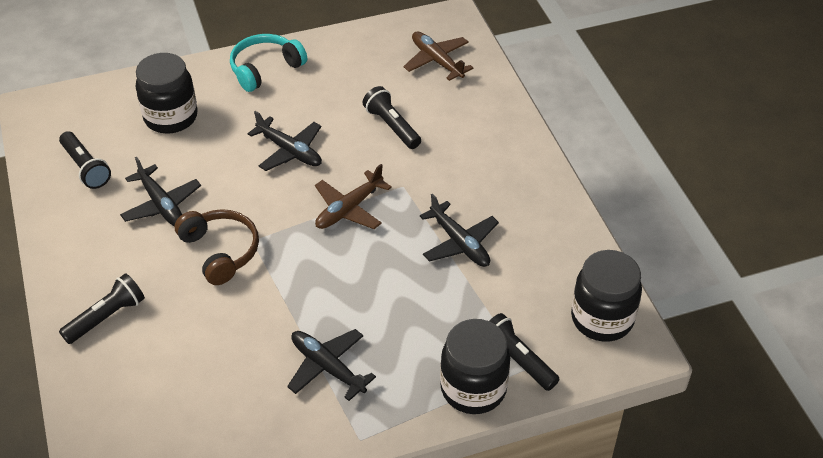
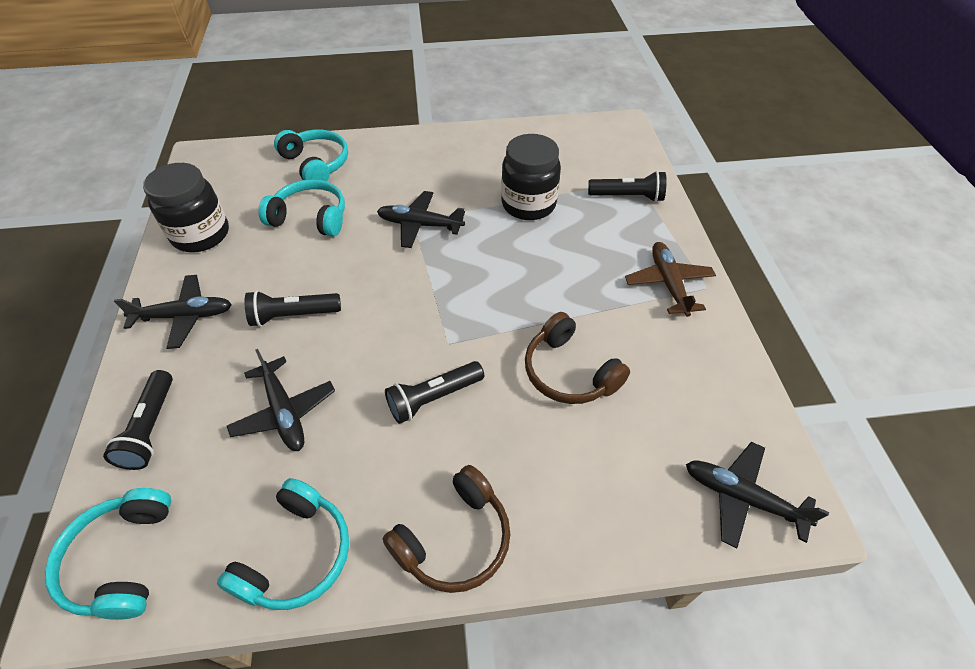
black jar: [136,53,198,134] [440,319,510,414] [571,250,642,342] = 3 -> [143,163,229,252] [501,134,561,220] = 2
brown headphones: [175,209,259,285] = 1 -> [382,465,510,593] [525,312,630,404] = 2
brown plane: [315,164,392,229] [403,32,473,81] = 2 -> [625,242,716,317] = 1
turquoise headphones: [230,34,307,92] = 1 -> [45,488,171,620] [217,478,349,610] [258,179,345,237] [274,130,348,181] = 4

